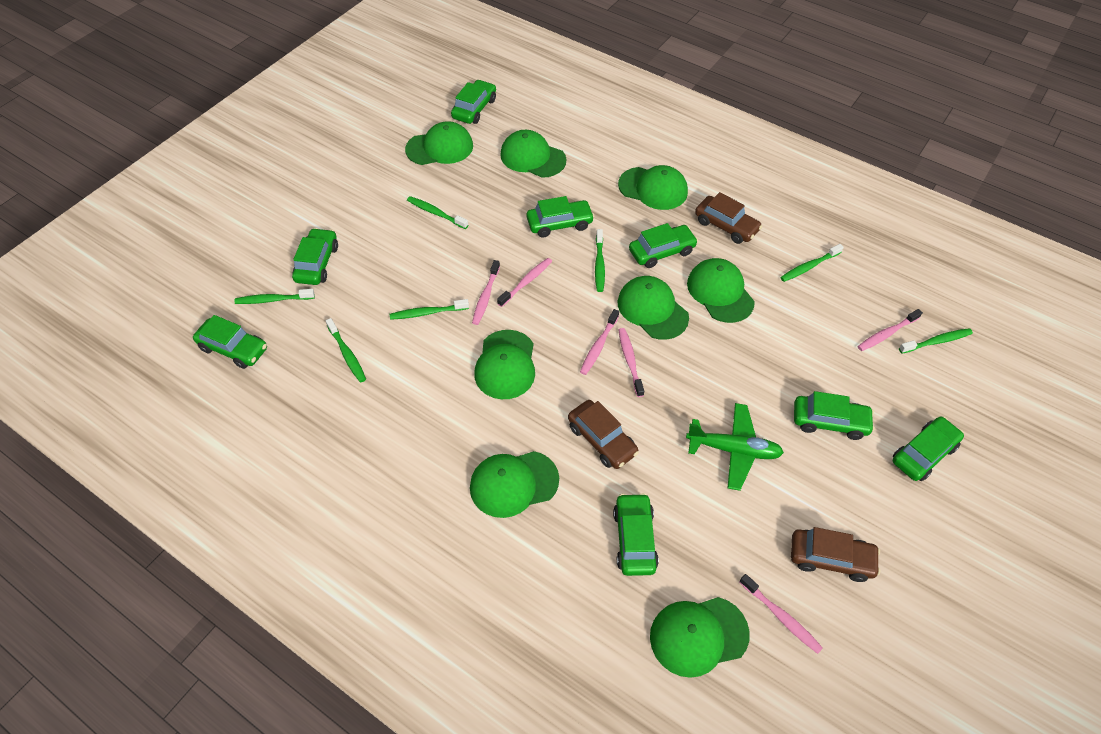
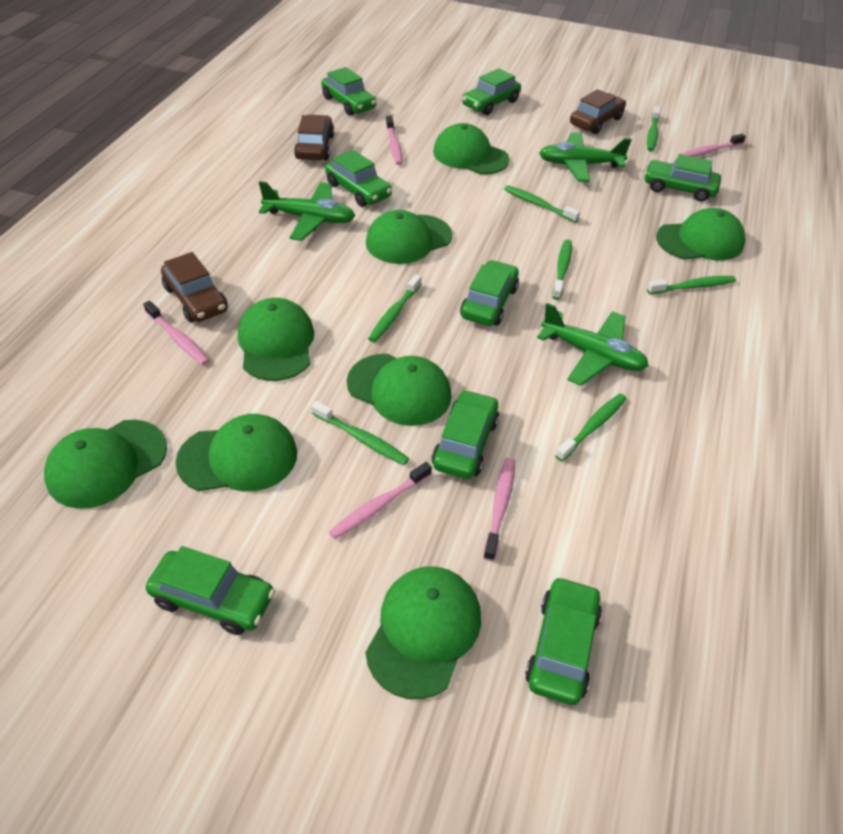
green plane: [686,403,784,491] = 1 -> [259,181,355,241] [537,303,649,386] [539,132,632,182] = 3
pink toothbrush: [472,260,500,325] [497,258,552,307] [580,309,619,375] [619,328,644,397] [739,574,823,654] [858,309,923,351] = 6 -> [143,301,209,365] [329,462,432,539] [386,116,403,165] [483,458,515,561] [681,134,746,157] = 5

